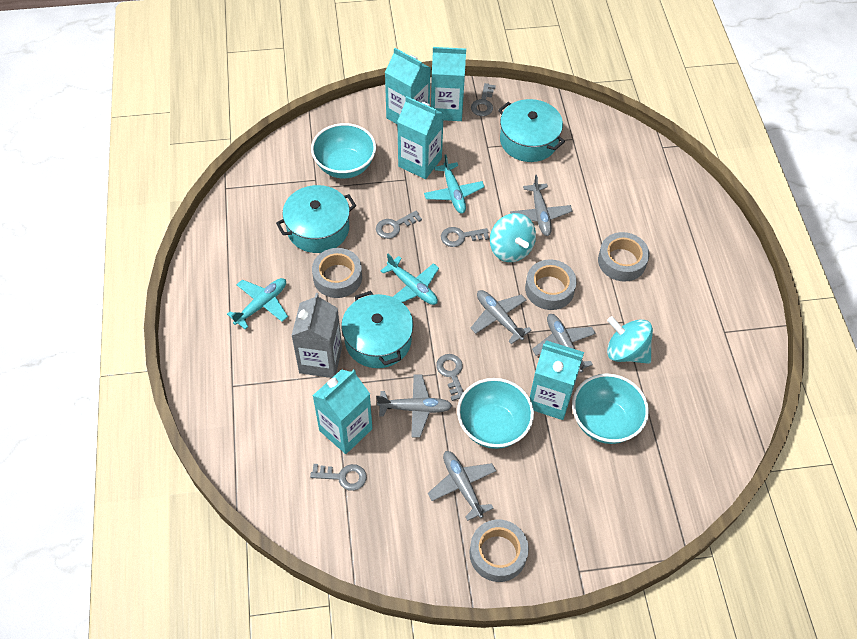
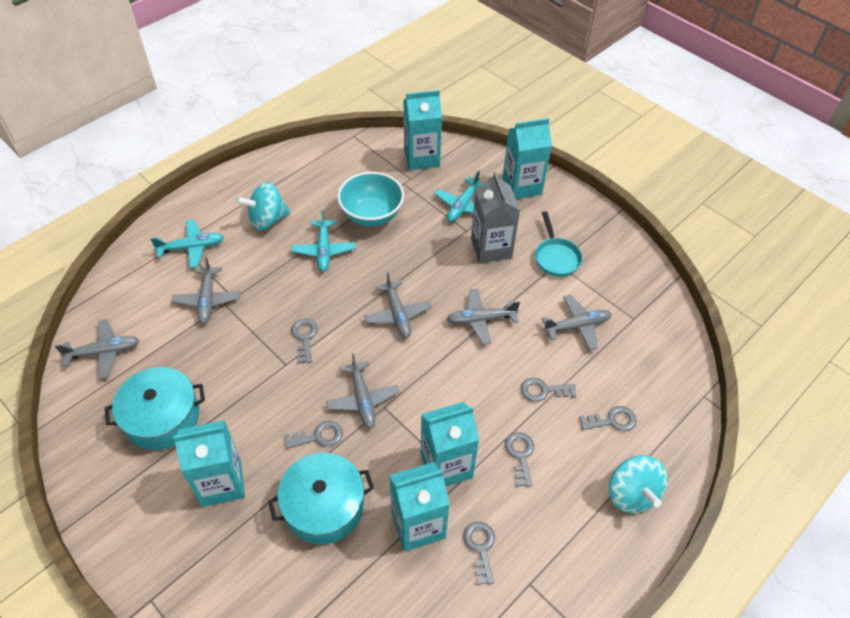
grey key: [310,464,367,491] [376,211,422,239] [436,354,463,401] [441,227,489,247] [471,83,496,116] = 5 -> [284,421,343,449] [291,318,318,363] [463,522,495,585] [505,432,534,487] [521,378,576,402] [579,406,636,432] = 6
grey plane: [377,374,452,438] [428,451,496,521] [471,290,532,344] [510,175,572,236] [532,314,596,373] = 5 -> [55,319,140,379] [172,257,240,324] [326,353,399,428] [364,272,431,338] [447,289,520,345] [542,295,612,351] = 6
grey tape: [312,248,362,298] [470,520,529,582] [525,260,577,310] [598,232,649,282] = 4 -> none = 0
turquoise bowl: [311,123,376,178] [457,378,534,449] [572,373,649,444] = 3 -> [337,172,404,226] = 1
turquoise pan: none = 0 -> [535,211,582,277] = 1
turquoise pot: [276,185,356,253] [341,291,413,368] [498,99,565,162] = 3 -> [105,367,205,450] [268,453,374,544] = 2

